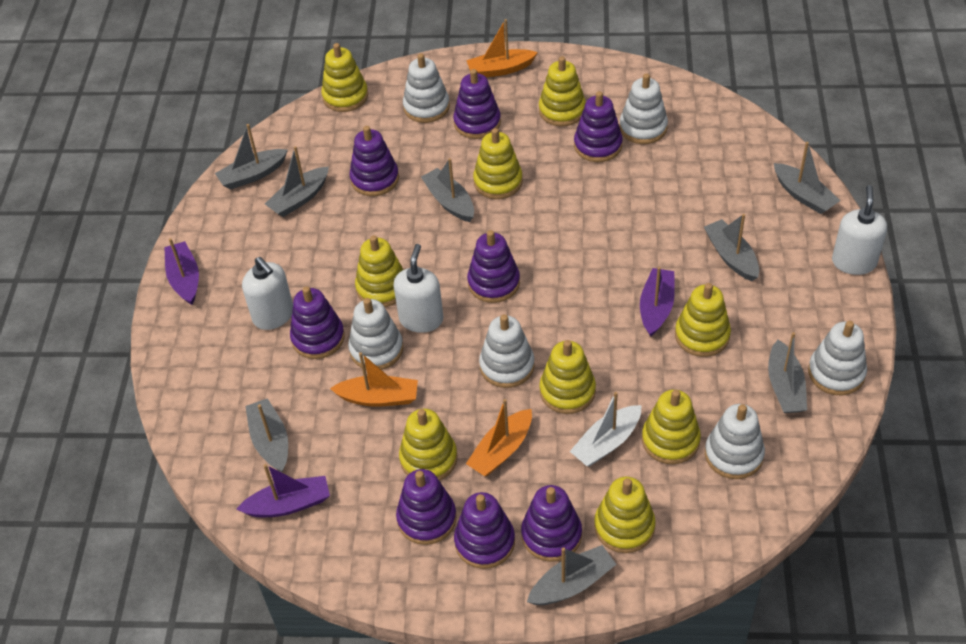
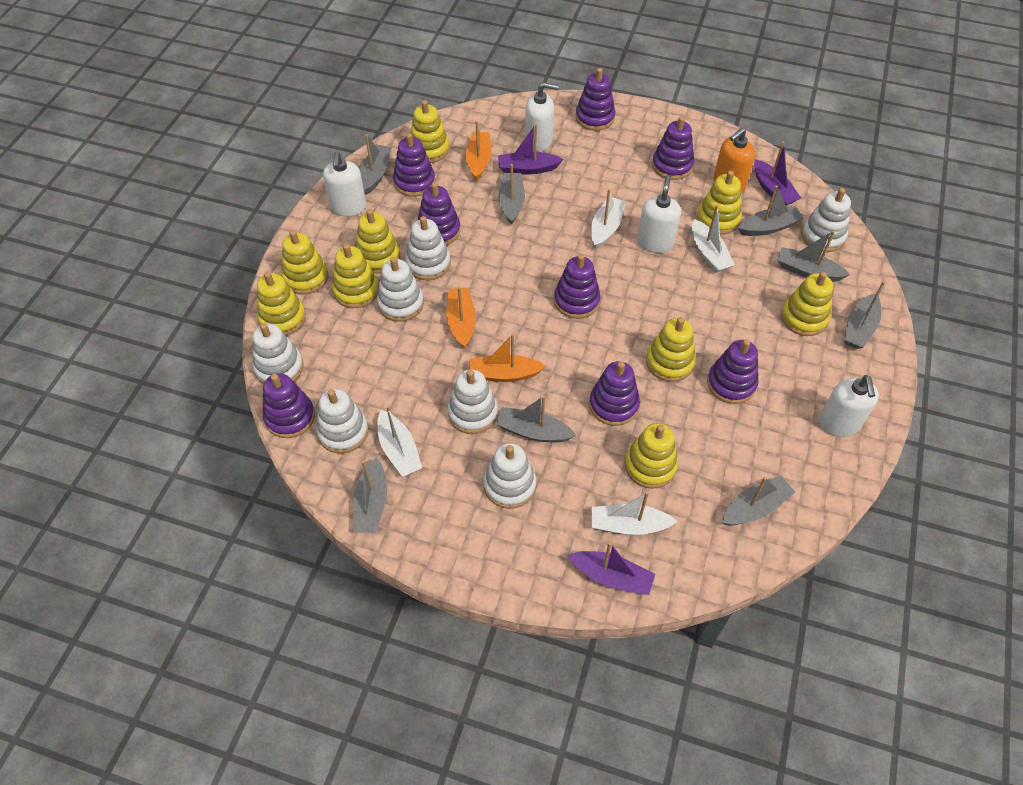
orange soap dispenser: none = 0 -> [713,128,755,193] = 1
white boat: [570,392,642,466] = 1 -> [377,406,422,477] [591,189,626,249] [592,492,677,535] [692,205,735,273] = 4
white soap dispenser: [242,257,293,330] [393,244,443,333] [832,185,887,275] = 3 -> [323,152,366,216] [525,82,559,152] [637,175,681,253] [819,375,879,437] = 4
white stacking toy: [348,298,403,370] [403,53,450,123] [479,314,535,388] [619,73,668,144] [705,404,765,479] [808,321,867,396] = 6 -> [253,323,304,384] [316,389,369,454] [377,257,424,322] [405,216,451,281] [447,369,498,434] [483,443,536,509] [801,188,851,252] = 7

